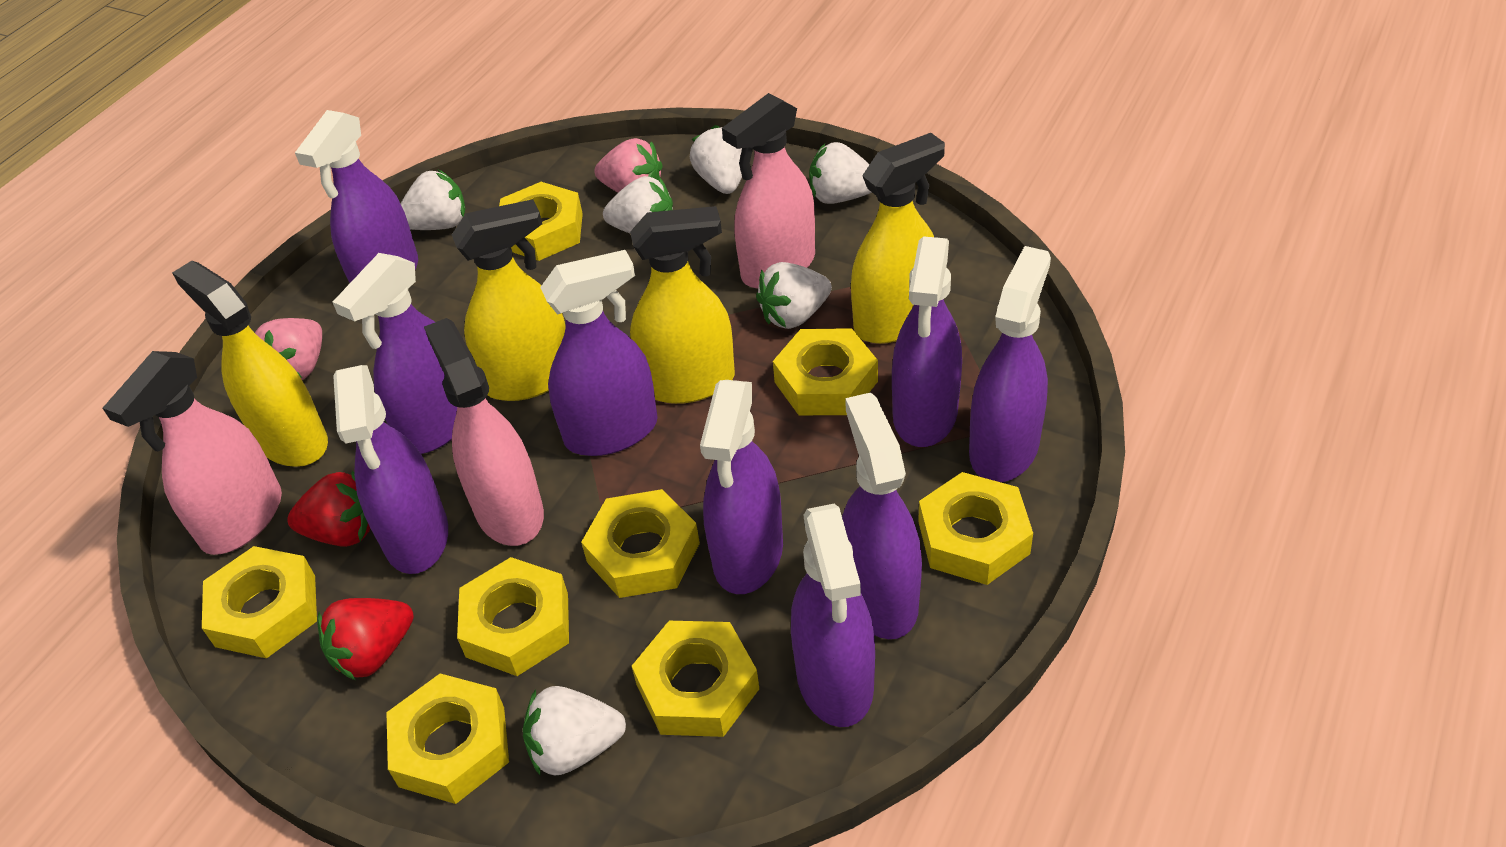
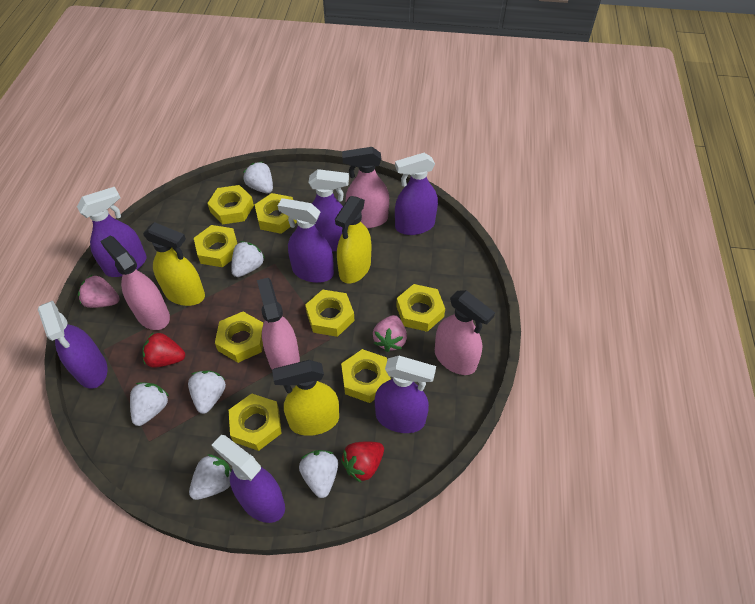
pink spray bottle: [103,351,282,555] [424,318,544,546] [722,93,815,289] = 3 -> [100,236,170,330] [257,278,300,370] [342,147,389,228] [435,290,495,375] = 4
purple spray bottle: [295,110,418,283] [333,253,457,454] [333,365,448,574] [540,250,658,456] [700,380,783,594] [791,504,875,727] [842,392,922,639] [892,236,962,447] [969,246,1051,482] = 9 -> [38,301,108,389] [77,187,147,277] [212,435,285,523] [278,198,334,283] [308,169,349,252] [375,356,436,433] [395,153,438,235] = 7
yellow spray bottle: [172,261,328,467] [452,199,566,401] [630,206,735,404] [851,133,945,344] = 4 -> [143,222,205,306] [272,360,339,436] [335,196,371,283] = 3

